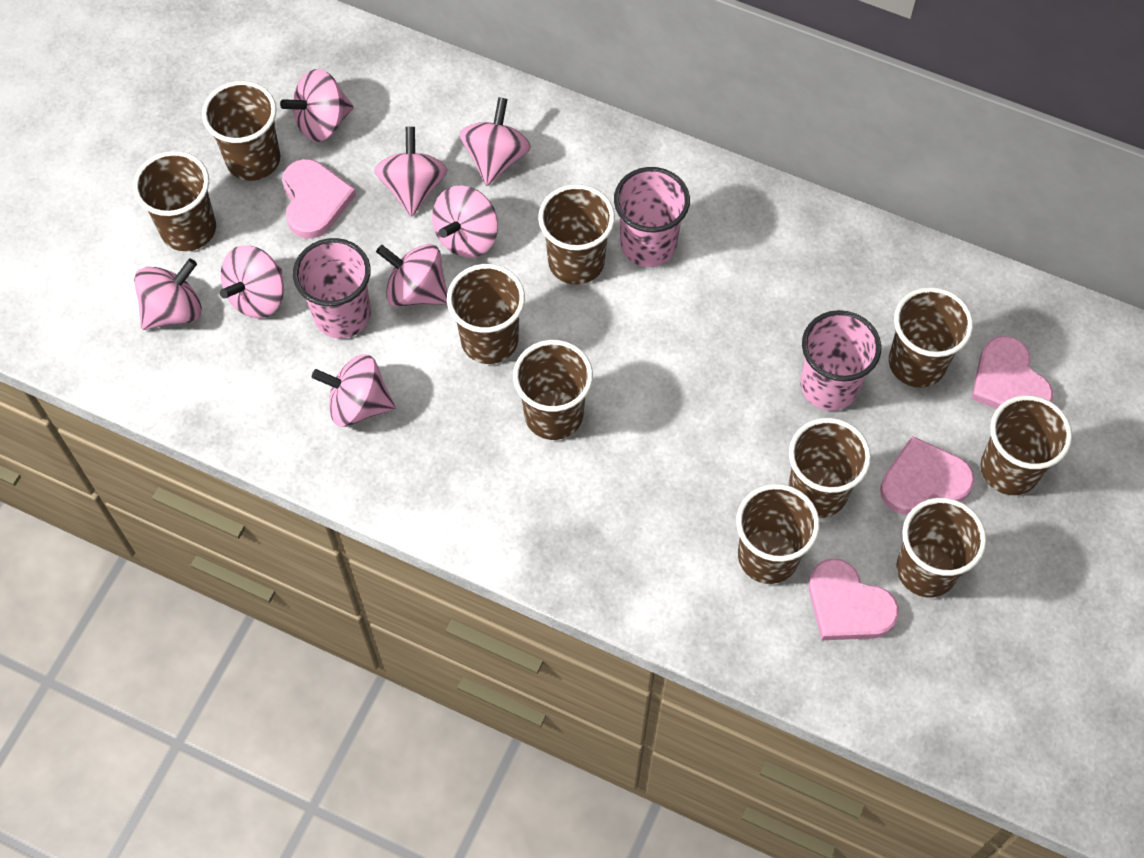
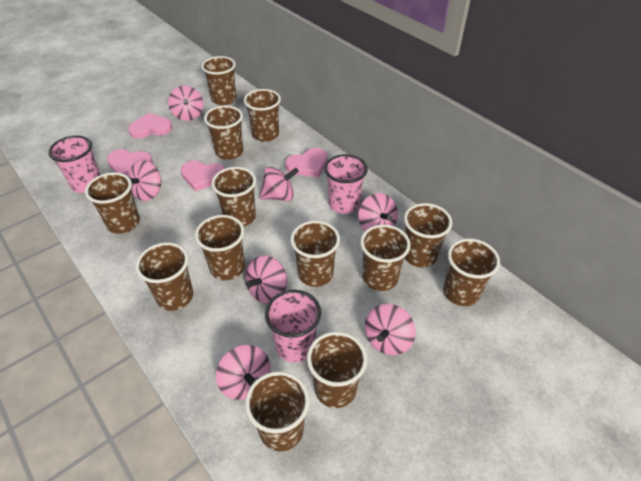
brown cup: [133,151,216,251] [202,81,280,181] [447,264,525,364] [513,340,593,440] [538,184,615,285] [736,484,820,584] [788,418,871,518] [889,287,973,388] [896,498,987,597] [980,395,1072,495] = 10 -> [85,172,140,234] [136,242,193,311] [195,215,245,280] [201,56,236,105] [204,106,243,160] [211,167,256,227] [244,89,281,142] [245,371,310,451] [290,221,340,287] [307,332,367,408] [360,225,411,291] [404,203,452,268] [443,238,500,306] = 13
pink spinning top: [134,259,202,330] [220,245,284,318] [280,69,354,142] [312,354,395,427] [374,127,447,217] [376,244,447,307] [432,185,498,258] [459,97,531,186] = 8 -> [127,160,162,201] [168,85,203,121] [216,345,271,400] [245,255,287,304] [260,167,299,201] [358,193,398,231] [365,304,416,355] = 7

